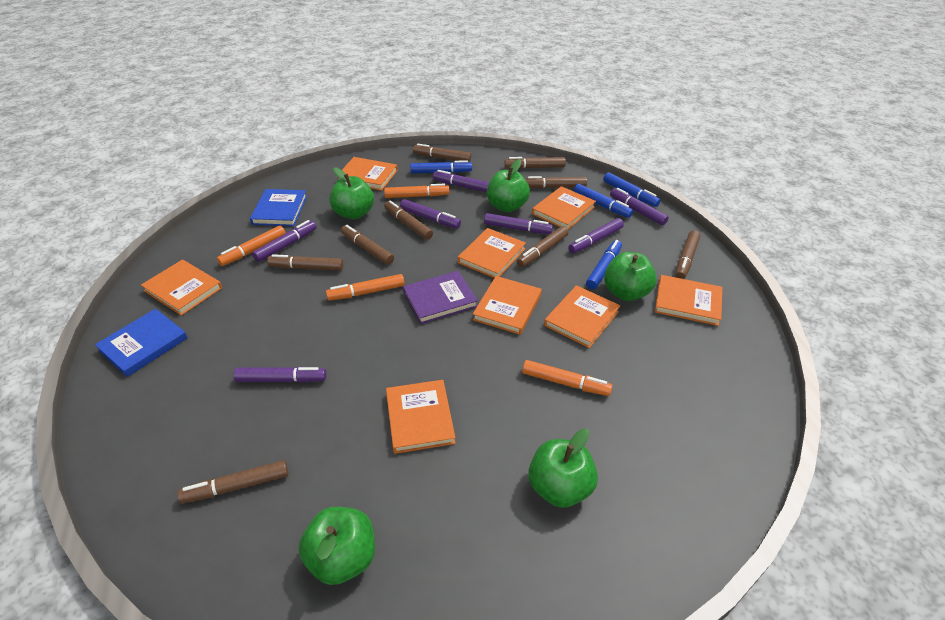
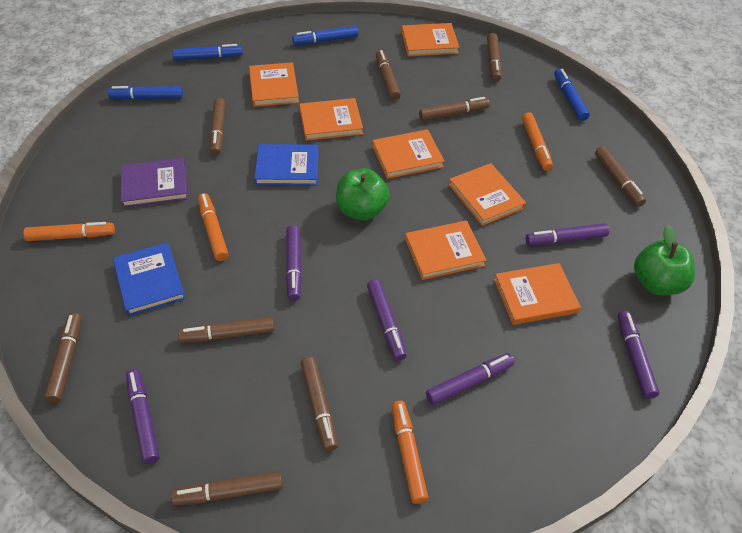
green apple: [298,507,375,585] [329,167,374,219] [487,159,530,212] [528,428,598,508] [604,252,657,301] = 5 -> [336,168,390,221] [634,225,695,295] = 2
orange book: [141,260,222,316] [336,157,398,191] [386,380,456,454] [458,228,526,278] [473,276,542,335] [532,186,596,229] [544,285,620,348] [655,275,722,326] = 8 -> [249,62,299,107] [299,98,363,141] [372,129,444,179] [402,23,459,57] [405,221,486,280] [449,163,526,226] [494,263,581,325] = 7
purple marker: [234,367,327,383] [252,220,317,262] [400,199,461,229] [433,170,489,192] [484,213,553,234] [568,218,624,253] [610,188,669,225] = 7 -> [126,369,160,464] [286,225,302,301] [367,279,407,361] [426,353,515,405] [526,223,609,245] [618,311,659,399] = 6

